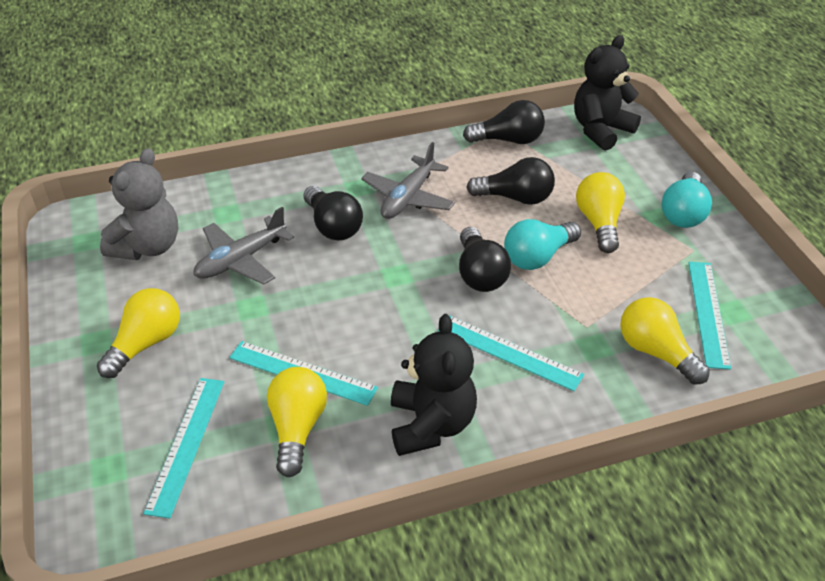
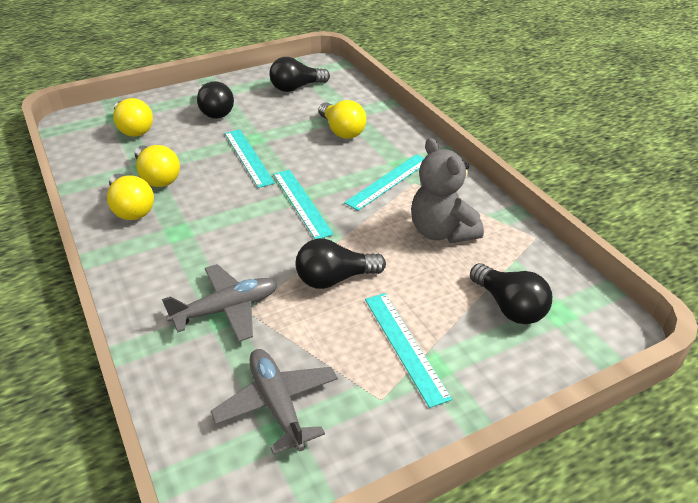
black teddy bear: [391,314,477,456] [574,35,641,151] = 2 -> none = 0
turquoise light bulb: [504,219,581,270] [662,172,712,228] = 2 -> none = 0

